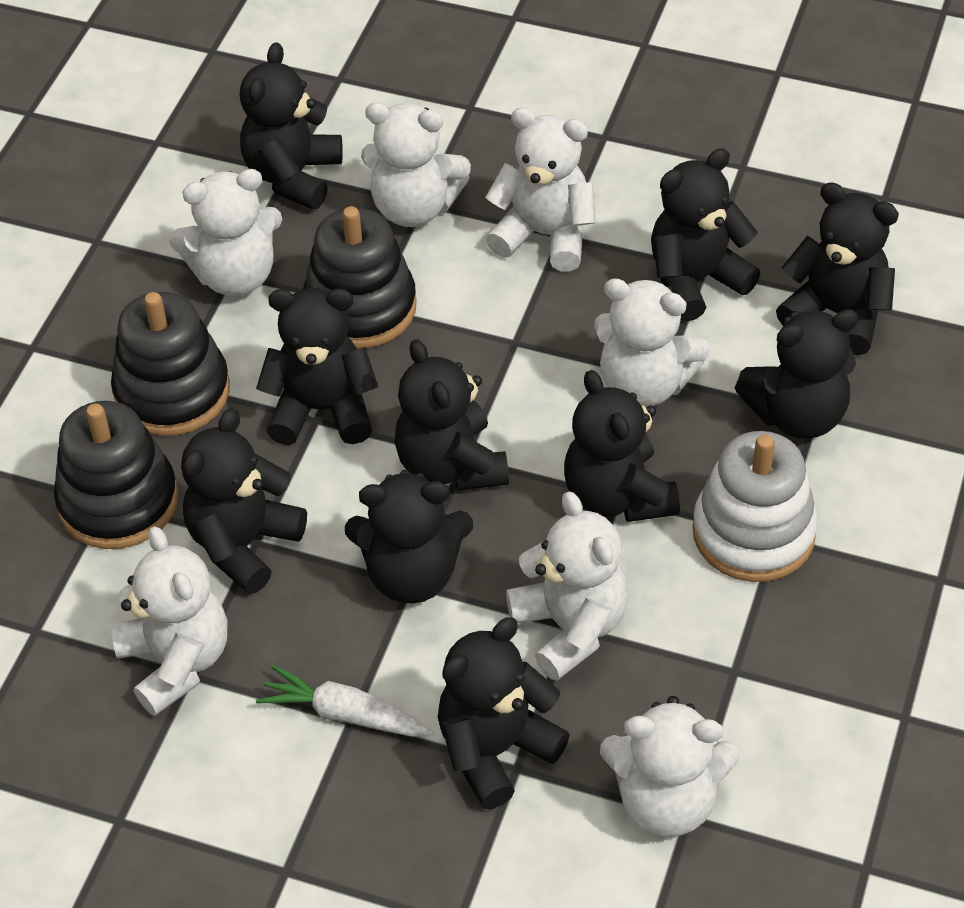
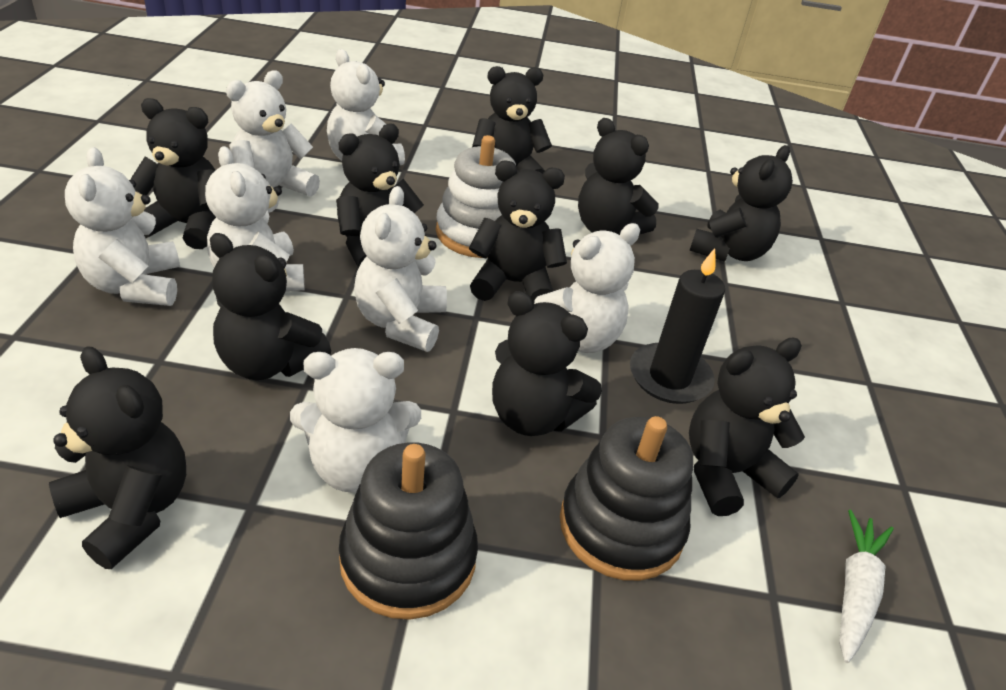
black candle: none = 0 -> [630,248,725,404] = 1
black stacking toy: [54,401,178,549] [111,292,230,436] [303,206,417,349] = 3 -> [339,442,478,620] [560,416,693,581] = 2

